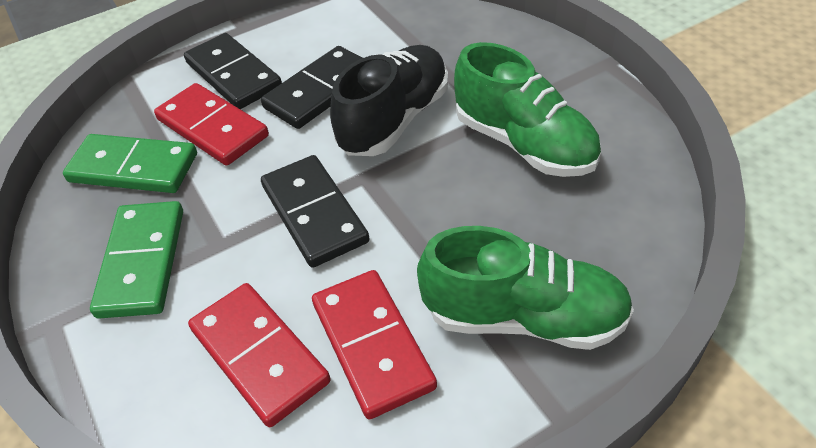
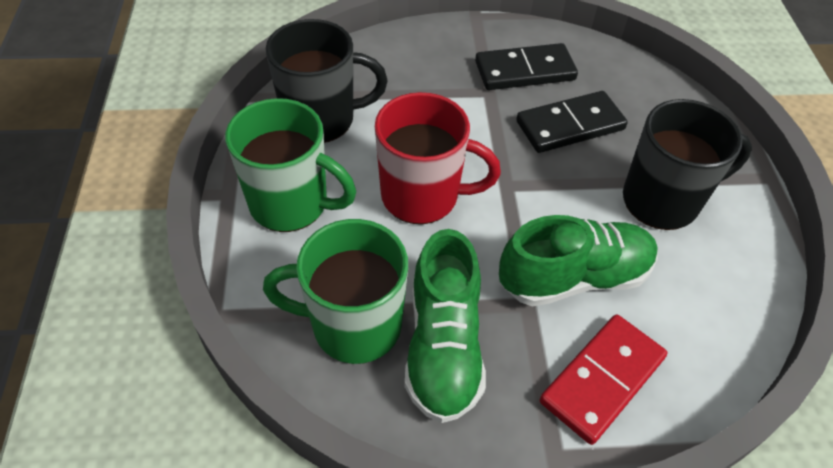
black domino: [184,33,282,109] [261,46,362,129] [261,155,369,268] = 3 -> [475,43,578,90] [516,91,628,153] = 2
black mug: none = 0 -> [266,19,387,143] [623,99,752,230] = 2
black shoe: [330,45,448,156] = 1 -> none = 0
green domino: [63,134,197,193] [90,201,183,319] = 2 -> none = 0
green mug: none = 0 -> [225,98,356,232] [263,219,408,364] = 2
red domino: [154,83,269,166] [188,283,331,427] [312,270,437,419] = 3 -> [540,314,667,445] = 1
red mug: none = 0 -> [375,92,501,224] = 1

